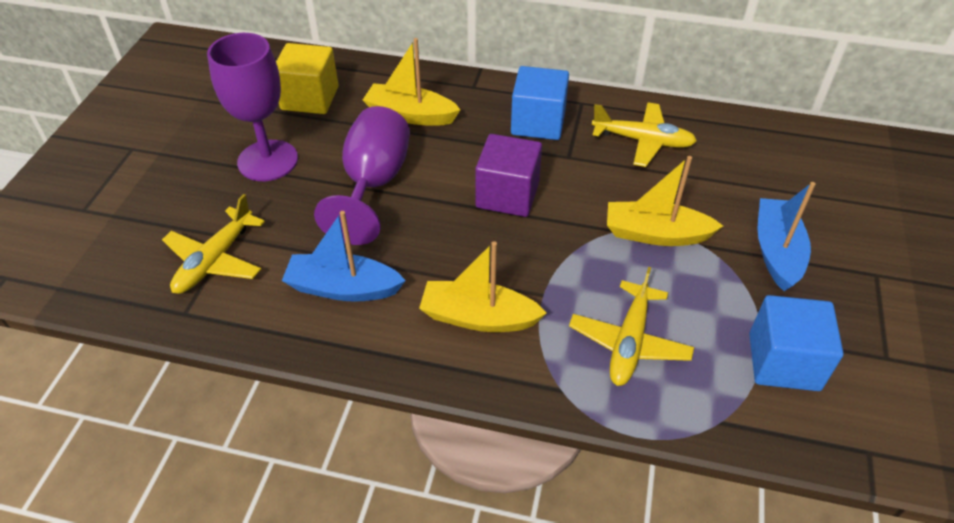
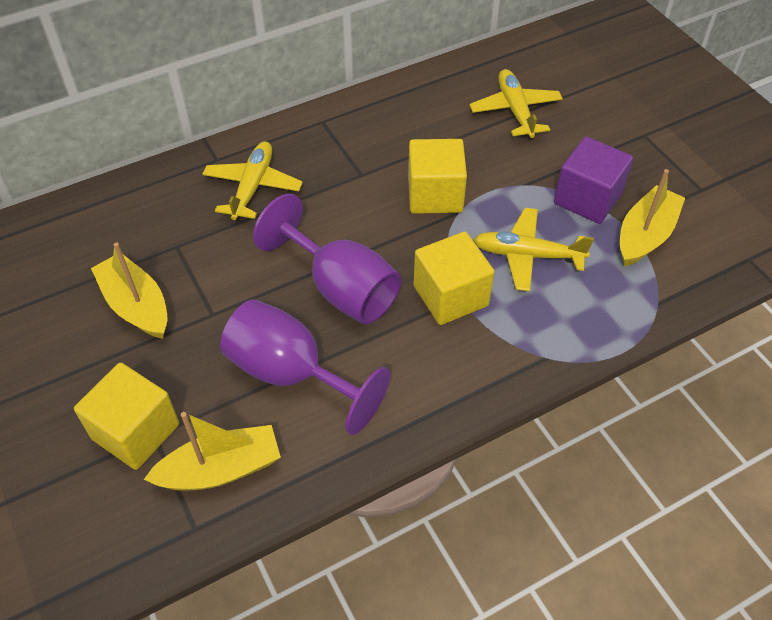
blue boat: [282,211,406,301] [758,182,816,291] = 2 -> none = 0
blue cube: [511,66,569,140] [749,295,843,391] = 2 -> none = 0
yellow cube: [276,43,338,114] = 1 -> [74,363,179,470] [408,139,467,214] [414,232,494,325] = 3

